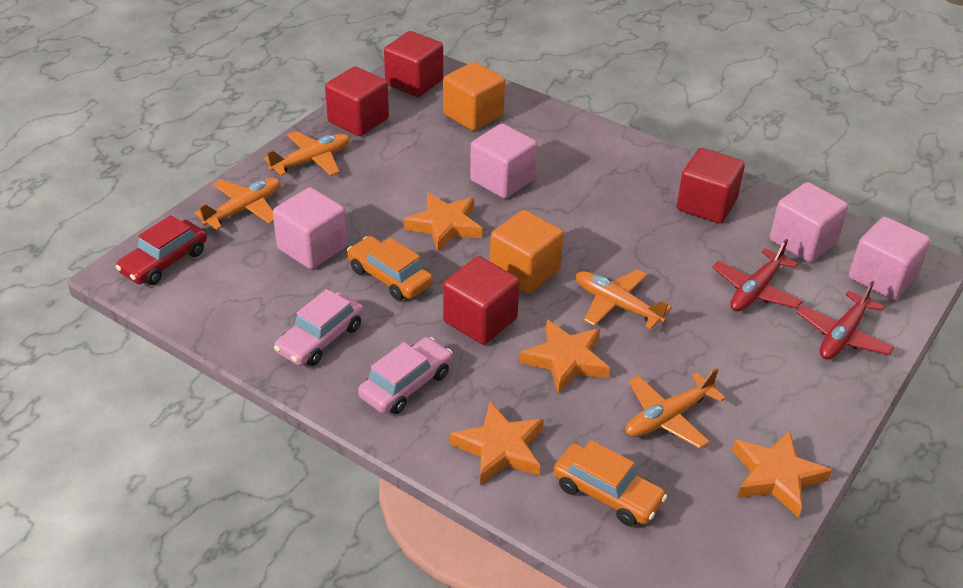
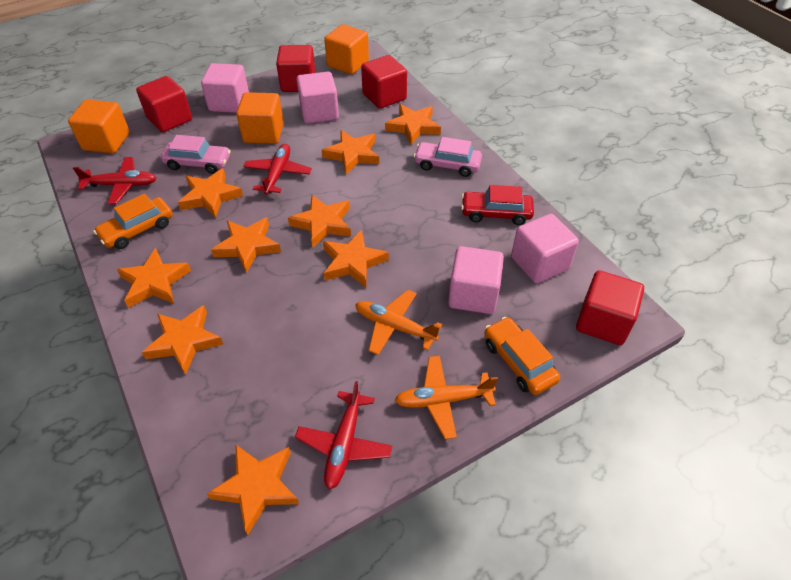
orange cube: [443,62,505,131] [490,210,563,293] = 2 -> [68,100,130,153] [236,92,284,144] [324,24,369,75] = 3
orange plane: [194,177,281,230] [264,131,350,176] [575,269,672,329] [626,368,726,449] = 4 -> [355,290,442,355] [394,356,498,439] = 2
orange star: [404,193,482,252] [450,401,544,485] [520,320,610,394] [732,430,832,518] = 4 -> [117,248,191,308] [142,305,223,375] [178,168,243,218] [207,445,299,535] [211,217,281,273] [288,195,351,248] [322,130,379,174] [323,230,389,287] [385,104,441,145] = 9
red plane: [712,239,803,311] [796,281,894,359] = 2 -> [73,157,156,204] [243,144,312,195] [295,381,392,490] = 3

